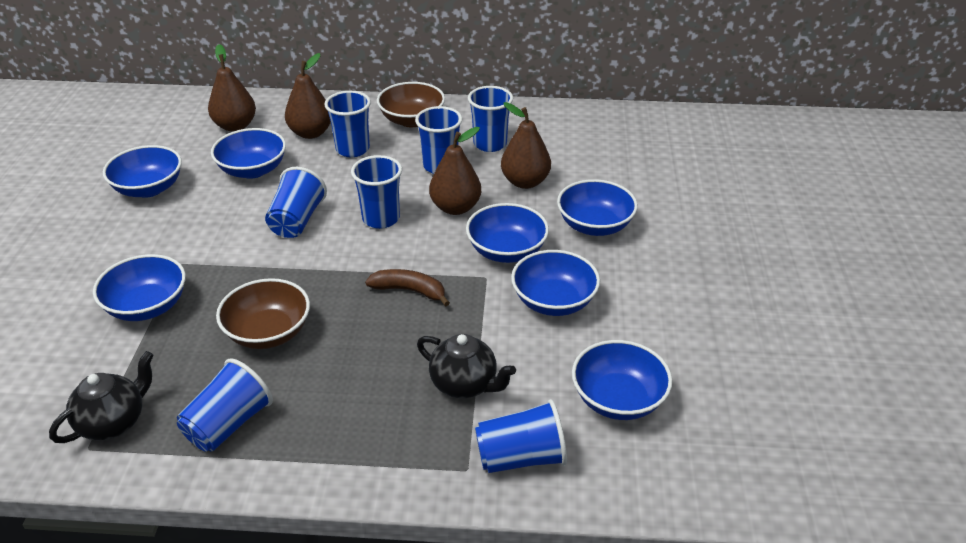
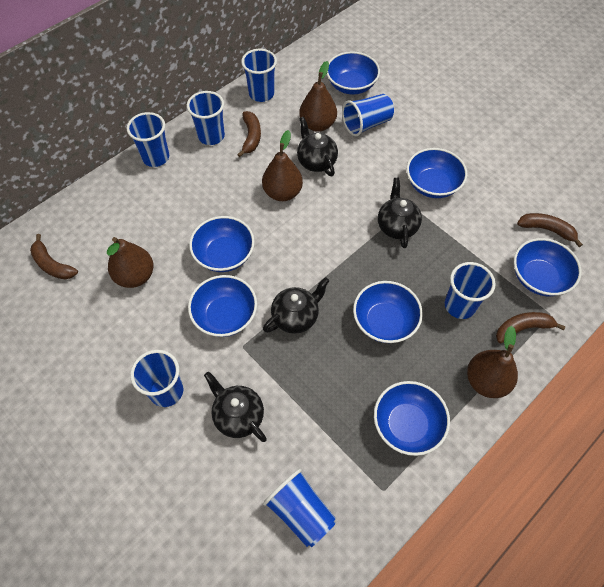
black teapot: [49,351,154,443] [417,334,516,398] = 2 -> [204,372,267,442] [263,277,329,334] [297,117,338,176] [378,177,422,248] = 4
brown banana: [365,269,450,306] = 1 -> [30,234,78,279] [237,111,261,157] [496,312,565,344] [517,213,583,247] = 4
brown bowl: [216,278,310,349] [377,82,445,127] = 2 -> none = 0

